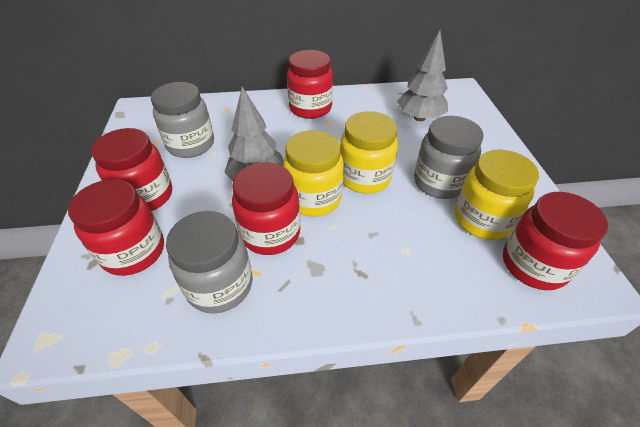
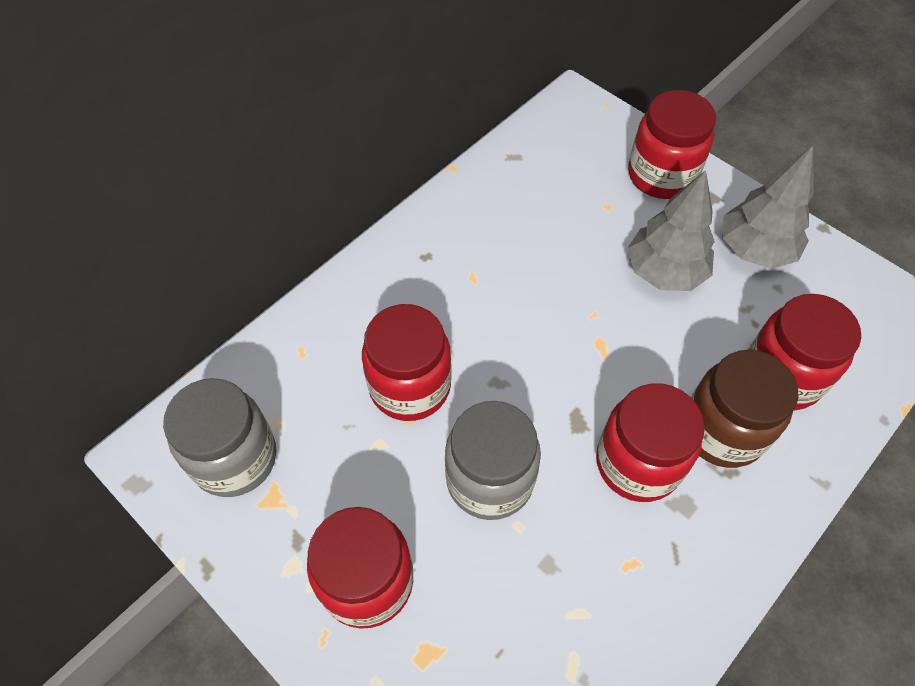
brown jar: none = 0 -> [691,350,798,468] = 1
grey jar: [151,82,214,158] [166,211,252,314] [414,116,483,199] = 3 -> [163,378,276,497] [445,401,541,520] = 2
yellow jar: [283,130,344,216] [340,111,398,194] [455,149,539,240] = 3 -> none = 0

